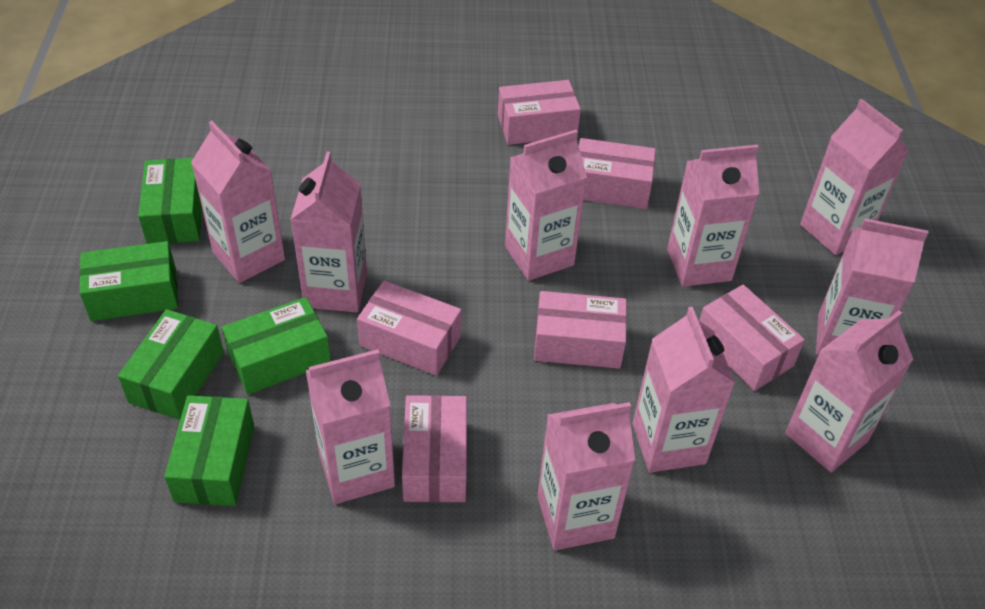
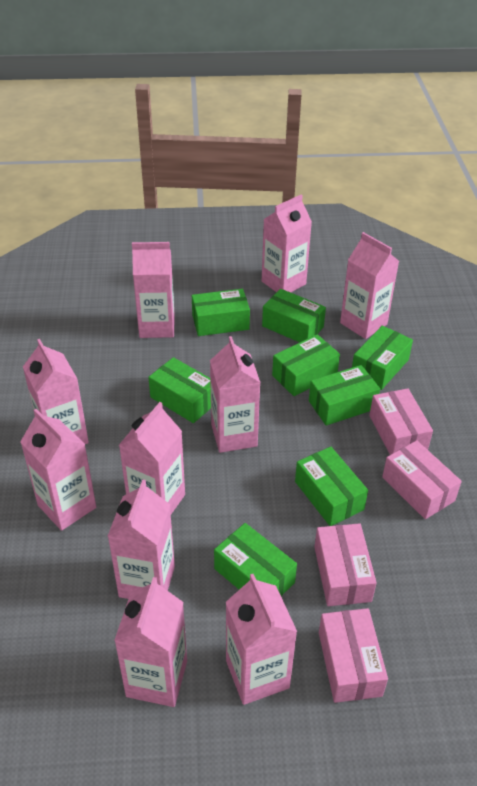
green box: [80,241,178,321] [118,309,224,420] [138,158,202,244] [164,395,254,506] [222,297,331,395] = 5 -> [148,357,211,423] [192,289,250,336] [214,523,297,596] [262,289,326,342] [272,334,340,396] [295,447,368,526] [309,365,380,426] [352,326,413,390] = 8
pink box: [357,280,461,376] [402,395,467,502] [498,80,581,145] [534,291,627,369] [579,138,656,209] [699,285,805,391] = 6 -> [314,523,377,606] [319,608,388,703] [369,388,433,455] [382,440,462,519] = 4

